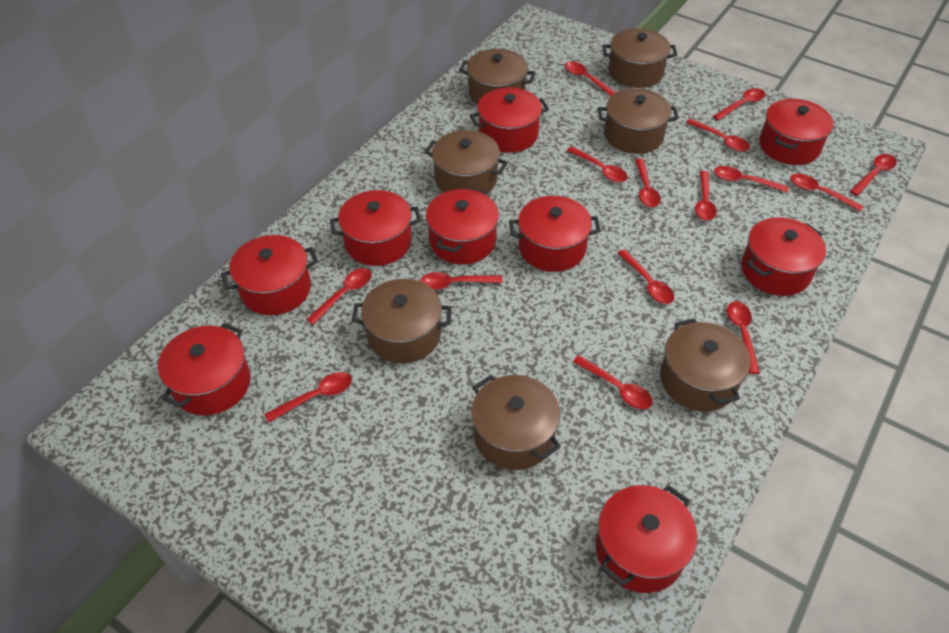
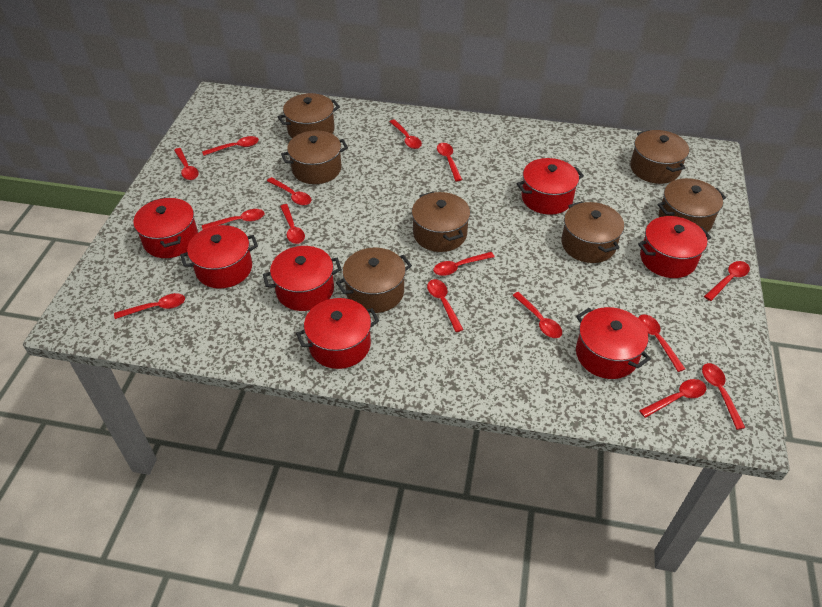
red pot: [158,323,251,415] [221,235,318,315] [330,190,421,266] [426,188,499,264] [470,87,549,153] [509,196,601,272] [596,485,697,593] [741,217,826,296] [759,99,834,165] = 9 -> [133,197,198,258] [180,225,258,289] [263,246,342,311] [296,298,379,369] [516,158,584,215] [576,307,651,379] [638,216,711,278] = 7

